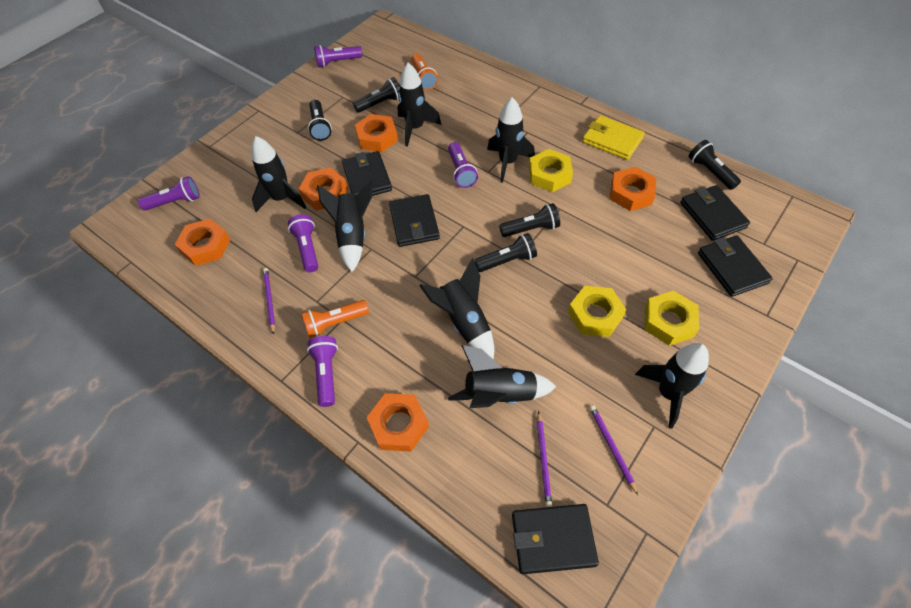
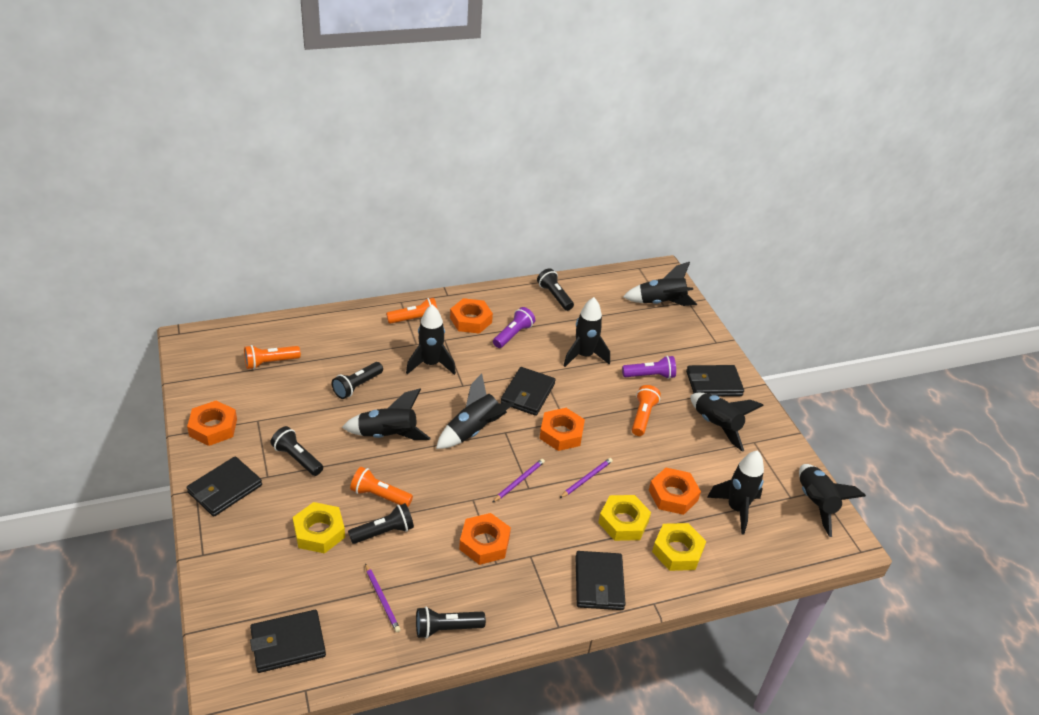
black rocket: [252,136,307,212] [317,181,373,272] [397,63,441,147] [419,258,494,359] [448,345,556,408] [487,97,535,183] [635,343,709,429] = 7 -> [342,389,430,440] [406,305,456,375] [436,373,514,449] [563,297,610,367] [623,262,697,306] [690,393,764,452] [707,450,764,534] [799,464,866,537] = 8
orange flashlight: [301,300,369,338] [411,54,438,90] = 2 -> [244,345,301,369] [350,467,413,507] [386,298,437,324] [632,385,661,436] = 4
purple flashlight: [138,176,200,211] [288,214,318,272] [307,336,338,407] [314,45,362,67] [448,142,478,188] = 5 -> [493,307,535,348] [622,356,676,379] = 2
yellow wallet: [582,115,645,160] = 1 -> none = 0

